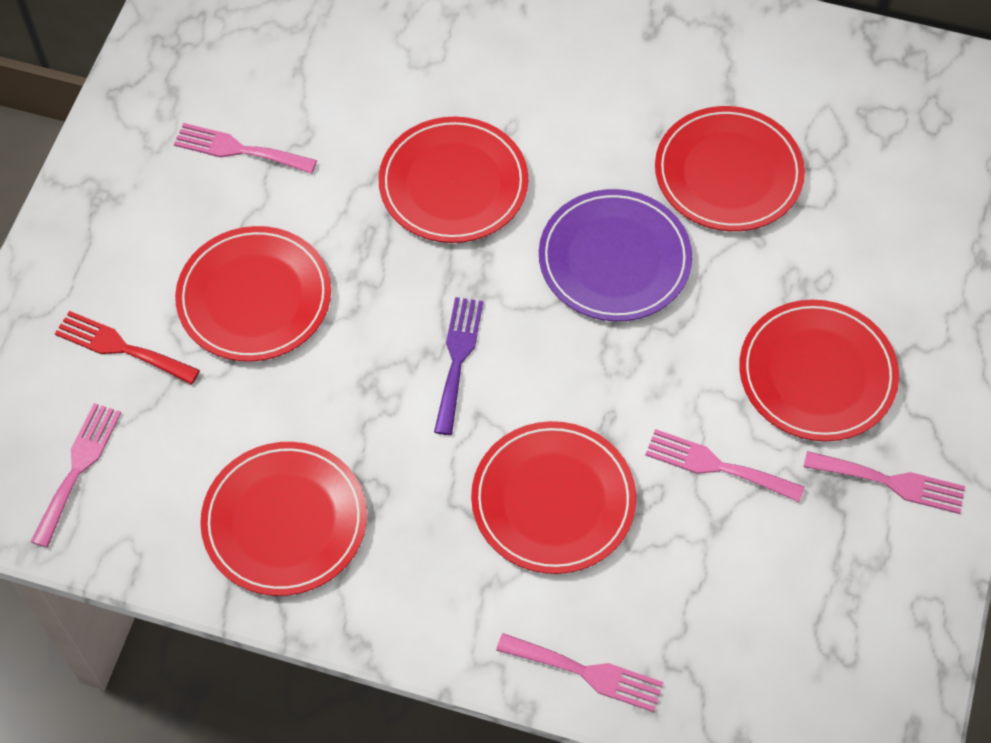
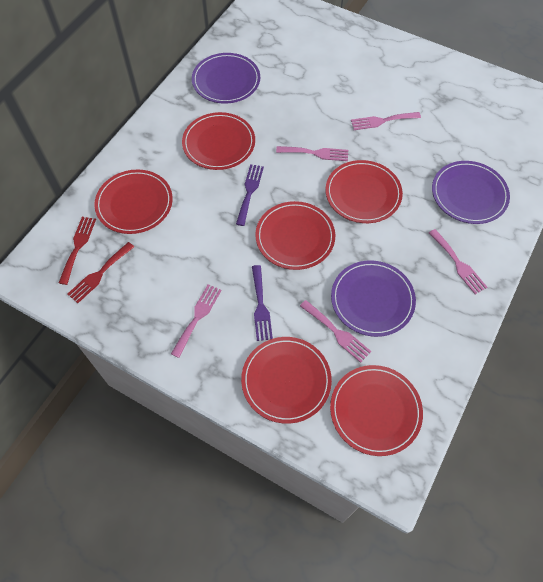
purple fork: [434,297,483,435] = 1 -> [236,164,264,226] [252,265,273,341] = 2
purple plate: [539,189,692,321] = 1 -> [192,53,260,104] [331,260,416,337] [432,161,510,224] = 3
red fork: [55,311,200,385] = 1 -> [59,217,96,285] [67,242,134,303] = 2

